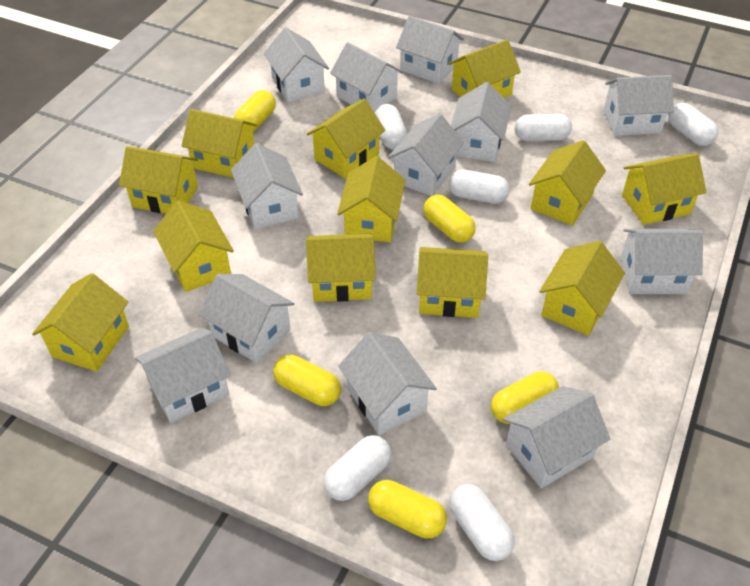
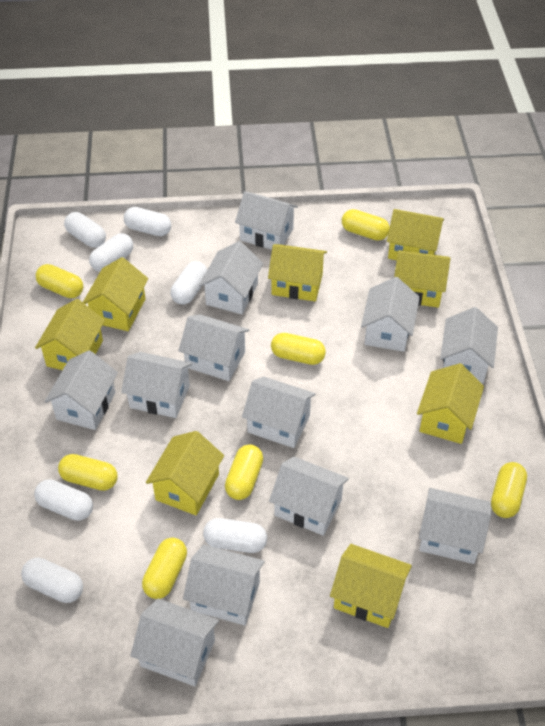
white capsule: [324,435,391,501] [375,104,407,150] [449,169,510,204] [449,484,515,561] [514,114,572,141] [668,103,718,146] = 6 -> [21,558,83,603] [34,479,93,521] [64,212,106,248] [89,233,133,272] [124,207,171,236] [171,261,207,304] [203,518,267,553] = 7
yellow capsule: [234,90,276,132] [273,355,341,406] [368,480,447,538] [423,195,476,243] [491,371,559,424] = 5 -> [35,264,83,298] [58,454,118,491] [142,538,187,599] [225,444,263,500] [271,333,326,365] [342,209,390,241] [491,462,527,518] = 7
yellow house: [32,273,129,372] [119,146,198,214] [153,200,234,292] [182,109,257,178] [306,233,376,302] [307,99,385,178] [337,156,405,242] [417,247,488,318] [448,39,521,98] [529,140,606,226] [539,241,625,336] [622,153,706,225] = 12 -> [35,299,105,370] [83,257,148,331] [146,431,224,515] [268,244,327,301] [330,544,412,628] [387,209,444,260] [394,250,451,308] [417,363,484,444] = 8

